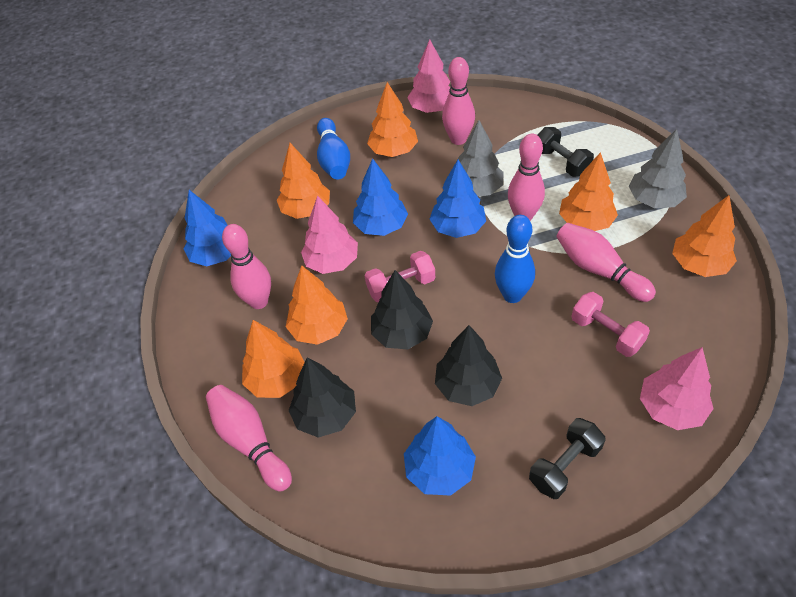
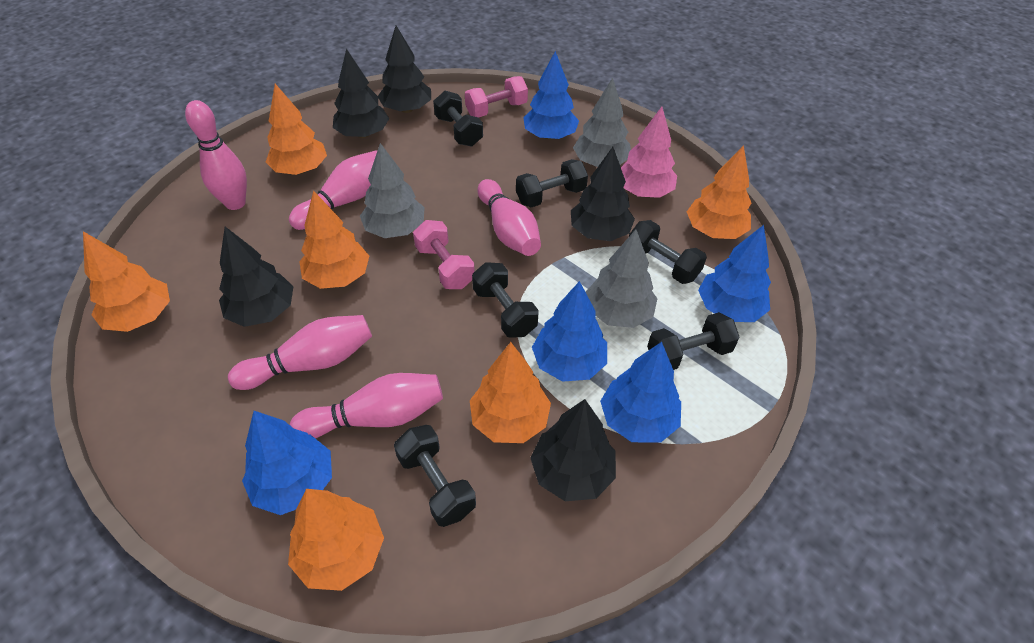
black dumbbell: [529,418,606,499] [538,127,594,177] = 2 -> [394,425,476,527] [433,91,483,147] [472,262,539,338] [516,159,588,207] [629,220,707,284] [647,312,740,370] = 6
black tree: [288,357,356,438] [371,270,433,349] [435,325,502,406] = 3 -> [219,227,294,327] [333,49,389,138] [378,26,431,113] [530,399,616,501] [571,147,635,241] = 5
blue bowling pin: [317,118,350,180] [495,215,535,303] = 2 -> none = 0
blue tree: [184,190,231,266] [353,158,408,236] [404,416,476,496] [430,160,486,238] = 4 -> [242,411,332,515] [523,51,579,140] [532,281,607,382] [600,342,681,443] [698,225,771,322] = 5
grey tree: [458,120,504,196] [629,129,687,208] = 2 -> [360,143,425,238] [573,77,631,167] [586,230,658,328] = 3
pink tree: [301,196,358,274] [407,39,450,113] [640,347,714,430] = 3 -> [621,107,677,198] = 1

